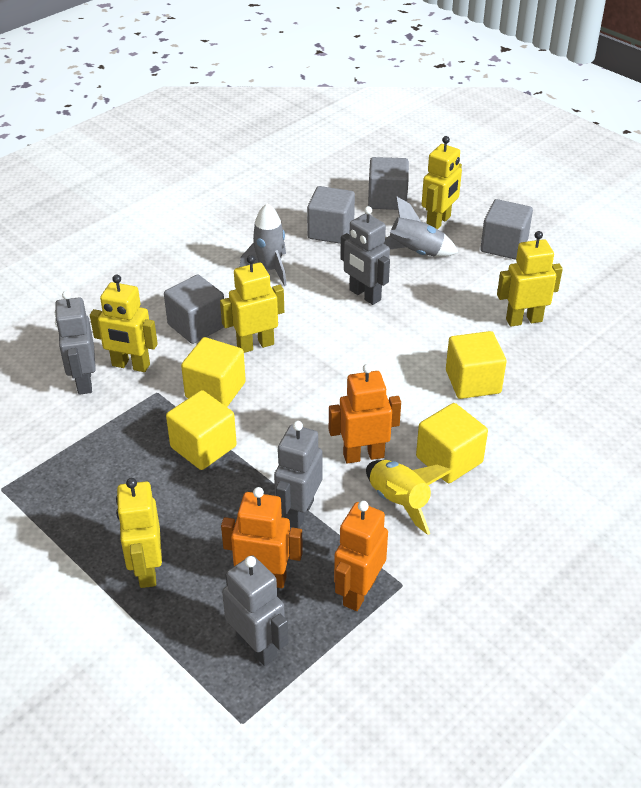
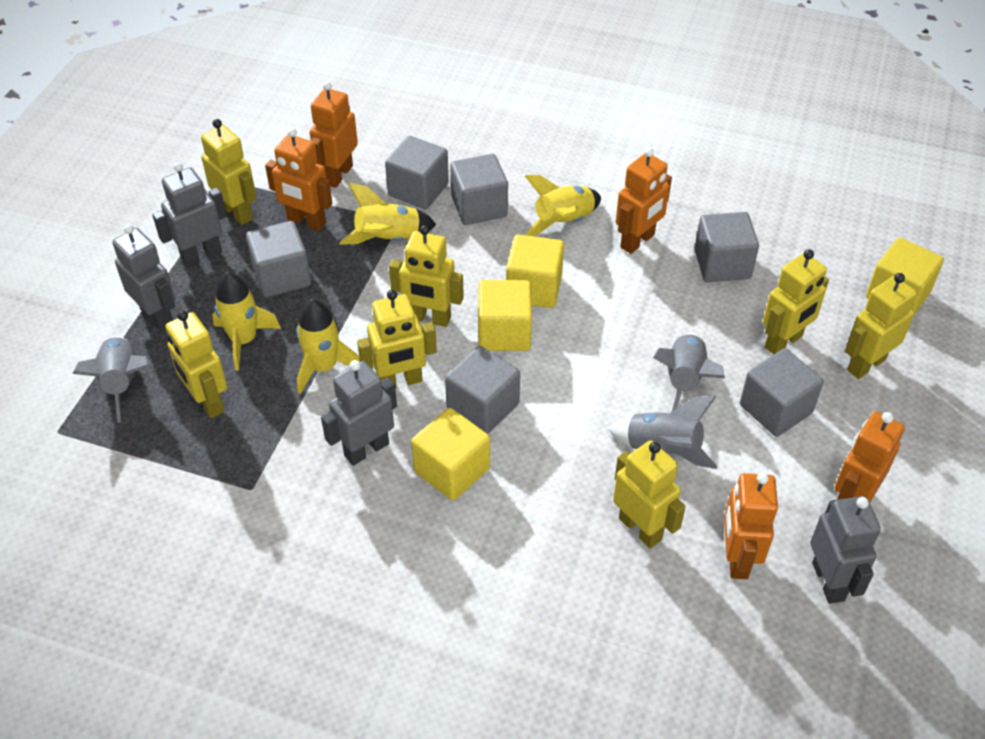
grey cube: [164,275,224,344] [307,186,355,244] [368,157,409,210] [480,199,533,260] = 4 -> [246,221,311,297] [385,136,449,209] [445,346,520,434] [450,154,508,225] [694,212,759,282] [740,348,824,437] = 6
grey rocket: [240,203,286,286] [383,196,458,257] = 2 -> [73,336,150,423] [608,396,718,469] [653,333,725,411] = 3
orange robot: [221,487,303,588] [329,364,401,464] [334,501,388,611] = 3 -> [265,128,332,231] [310,81,358,188] [616,148,672,254] [724,473,778,579] [835,411,905,502] = 5
yellow robot: [90,274,158,372] [116,478,162,588] [220,255,284,353] [422,136,462,229] [497,231,563,326] = 5 -> [165,310,228,418] [201,119,256,225] [357,290,437,389] [389,225,464,327] [613,440,686,549] [763,249,829,354] [845,273,917,379] = 7
yellow rocket: [366,460,452,535] = 1 -> [212,272,281,371] [296,299,360,394] [339,183,436,245] [525,175,601,236] = 4

